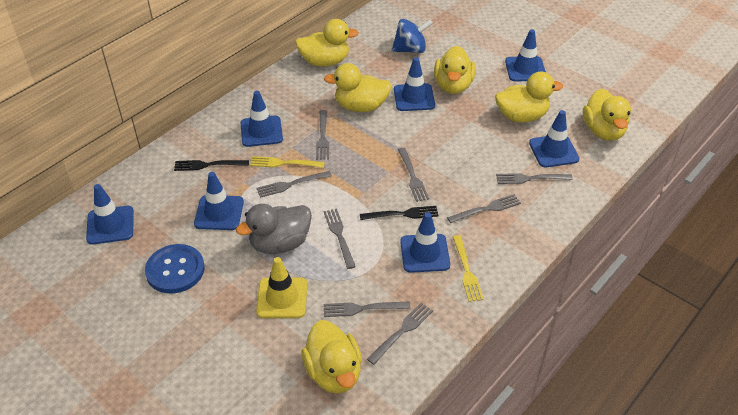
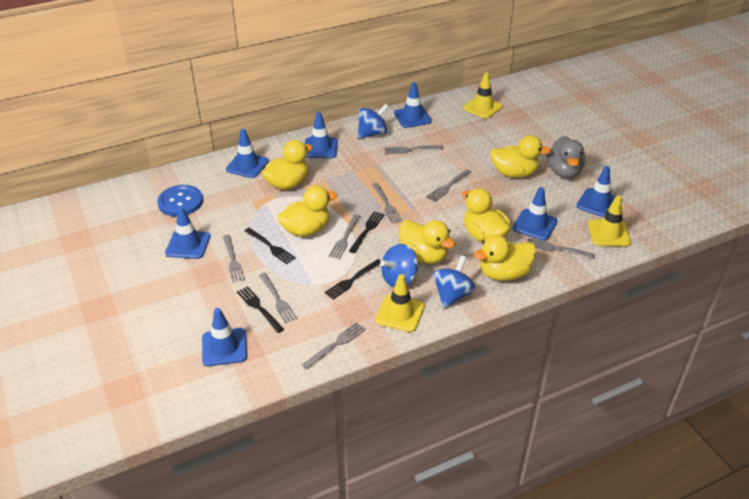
black fork: [174,160,249,171] [360,206,439,220] = 2 -> [237,286,284,333] [245,228,296,264] [325,259,381,299] [349,211,385,253] = 4
blue spinning top: [392,19,433,53] = 1 -> [358,104,389,139] [380,244,418,287] [433,256,476,308] = 3
yellow fork: [250,156,325,168] [453,235,484,302] = 2 -> none = 0
yellow traffic cone: [256,257,307,318] = 1 -> [375,274,425,332] [463,73,503,119] [588,195,631,247] = 3

